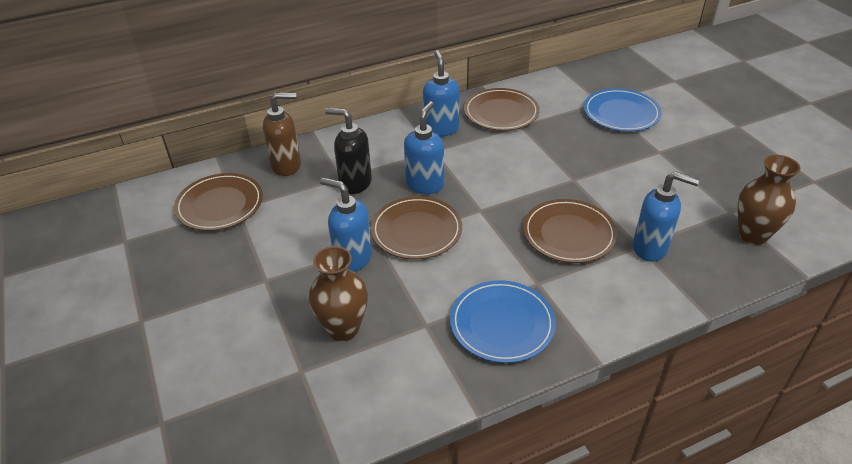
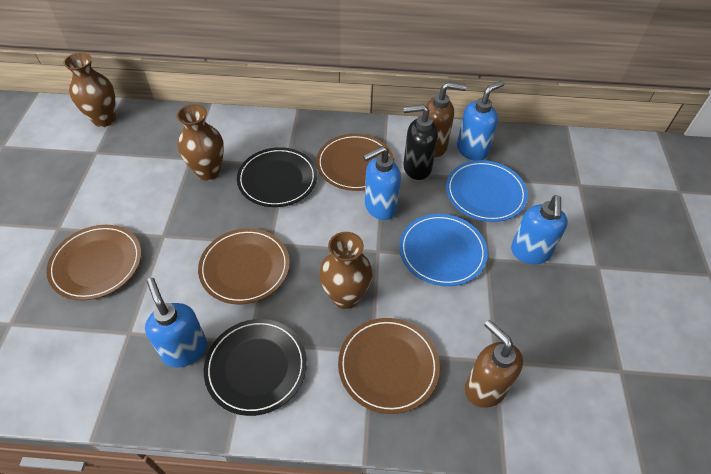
black plate: none = 0 -> [204,319,307,416] [237,147,317,207] = 2
brown soap dispenser: [263,92,301,176] = 1 -> [426,82,467,157] [465,320,523,408] = 2
brown vase: [309,246,368,342] [738,155,801,245] = 2 -> [63,52,116,127] [177,104,224,181] [319,232,372,309] = 3

